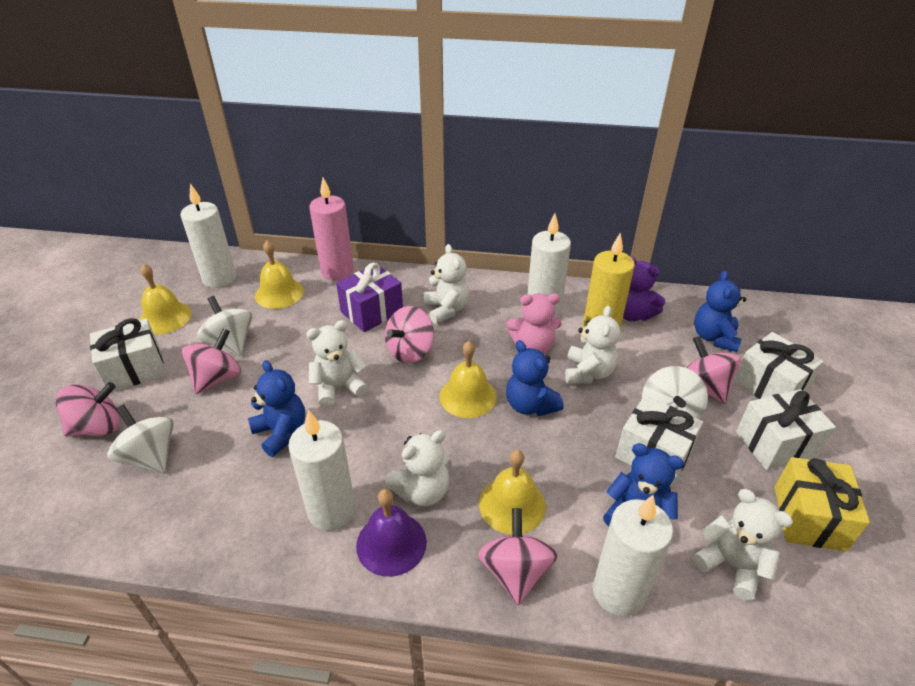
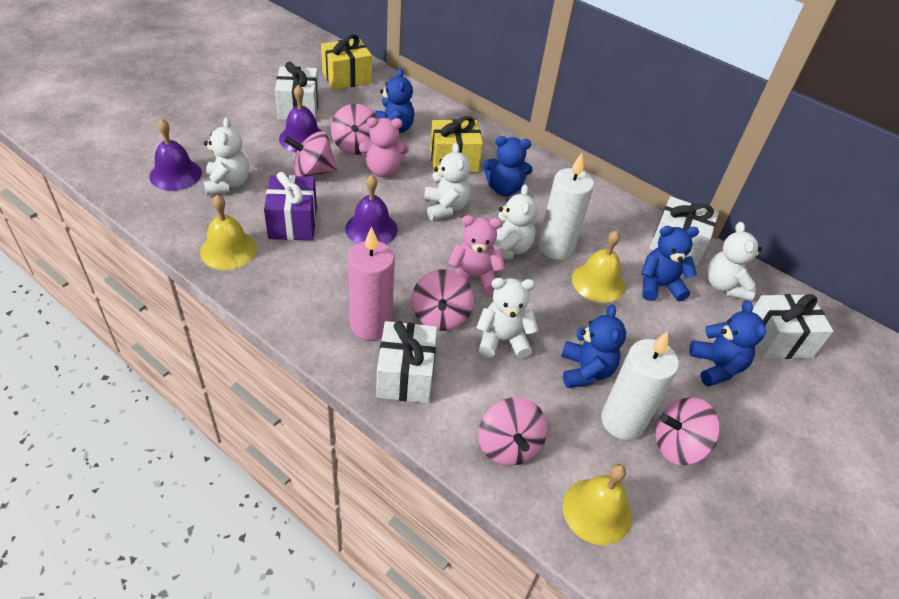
blue teddy bear: [248,360,305,457] [506,340,564,416] [603,443,684,526] [694,271,746,352] = 4 -> [375,68,414,133] [483,136,533,196] [561,304,626,388] [641,226,699,302] [689,300,766,387] = 5
pink teddy bear: [507,293,562,354] = 1 -> [359,117,409,177] [448,215,505,295] = 2
purple bell: [356,489,427,577] = 1 -> [149,119,202,191] [279,85,321,152] [345,175,398,244] = 3
purple teddy bear: [623,256,665,321] = 1 -> none = 0
white candle: [180,183,236,288] [288,410,356,531] [527,213,571,317] [593,495,673,616] = 4 -> [538,153,594,260] [601,331,679,440] = 2
white spinning top: [107,405,174,473] [197,296,252,356] [642,366,708,419] = 3 -> none = 0
yellow bell: [139,264,191,335] [255,240,304,309] [439,341,497,418] [479,450,546,535] = 4 -> [200,194,257,270] [563,464,632,545] [572,230,625,303] = 3
yellow candle: [582,233,635,328] = 1 -> none = 0
yellow gift: [774,457,870,551] = 1 -> [321,34,372,90] [430,116,483,172] = 2

